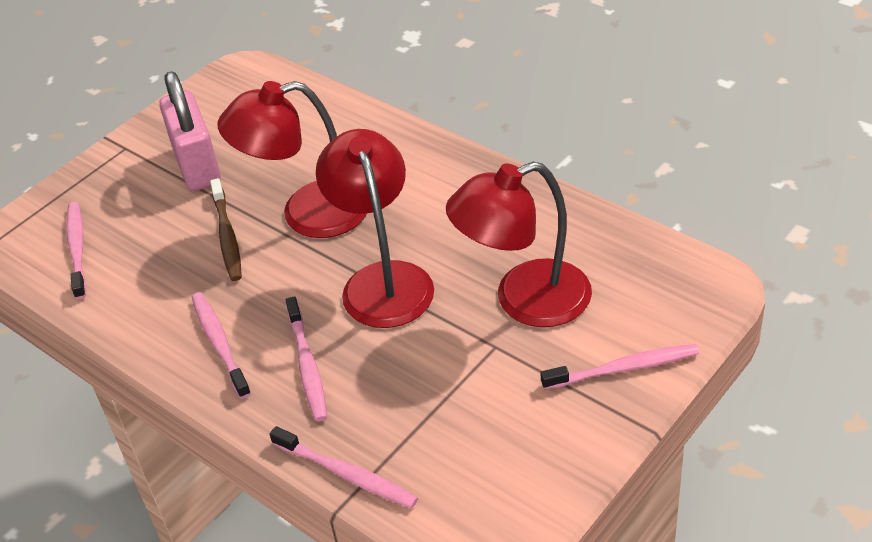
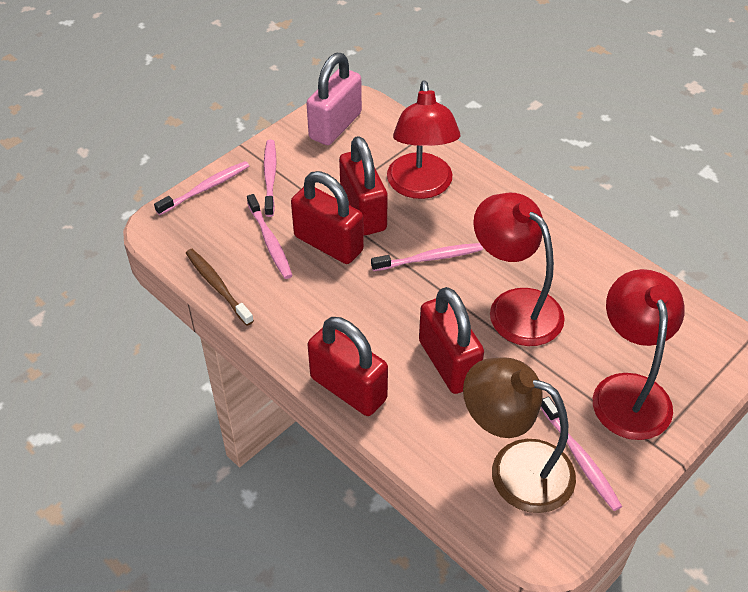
brown lamp: none = 0 -> [463,357,576,513] = 1
red padlock: none = 0 -> [291,171,364,264] [308,317,388,416] [339,136,388,235] [419,287,484,394] = 4

